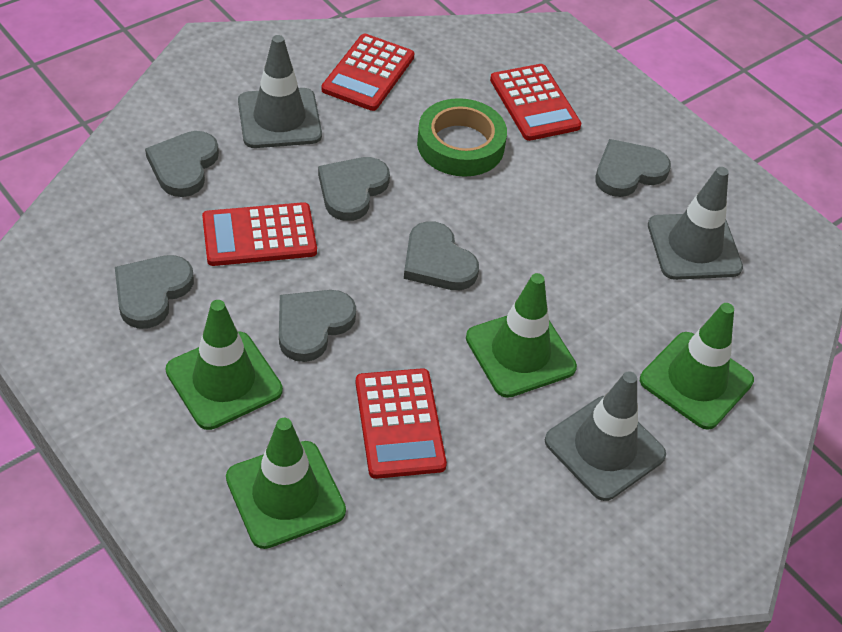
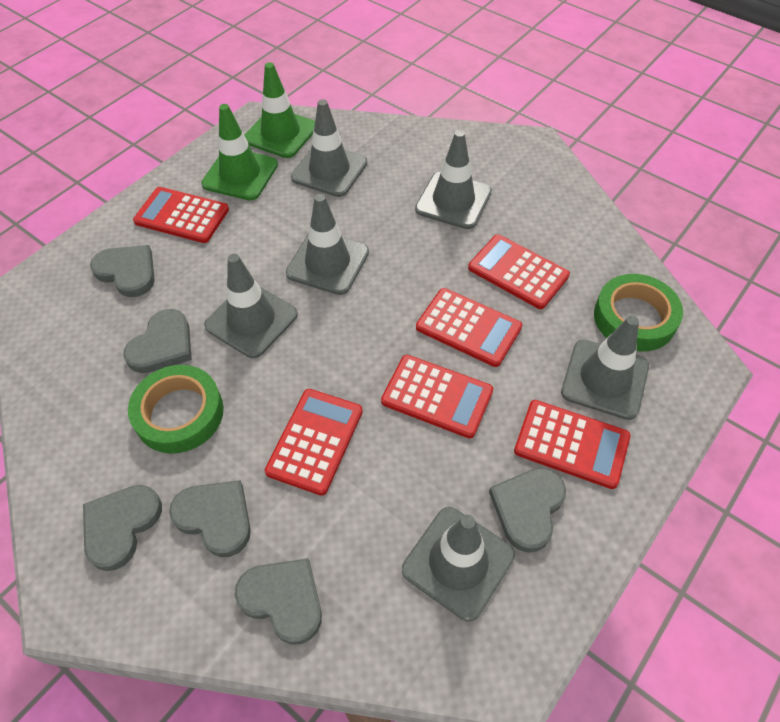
green tape: [417,98,507,177] = 1 -> [128,365,224,454] [594,274,683,352] = 2
green traffic cone: [166,300,283,430] [226,418,346,549] [466,273,577,398] [640,303,754,430] = 4 -> [201,104,278,200] [244,62,315,158] = 2
grey traffic cone: [238,35,322,148] [545,371,666,501] [648,167,743,280] = 3 -> [204,254,298,358] [286,194,369,295] [291,99,367,197] [402,507,515,622] [415,130,492,229] [561,316,649,420] = 6
red calculator: [202,202,317,266] [322,34,414,111] [356,368,447,479] [490,64,581,141] = 4 -> [133,187,229,243] [265,389,363,496] [381,355,493,438] [416,288,522,367] [468,234,570,309] [514,400,630,489] = 6

